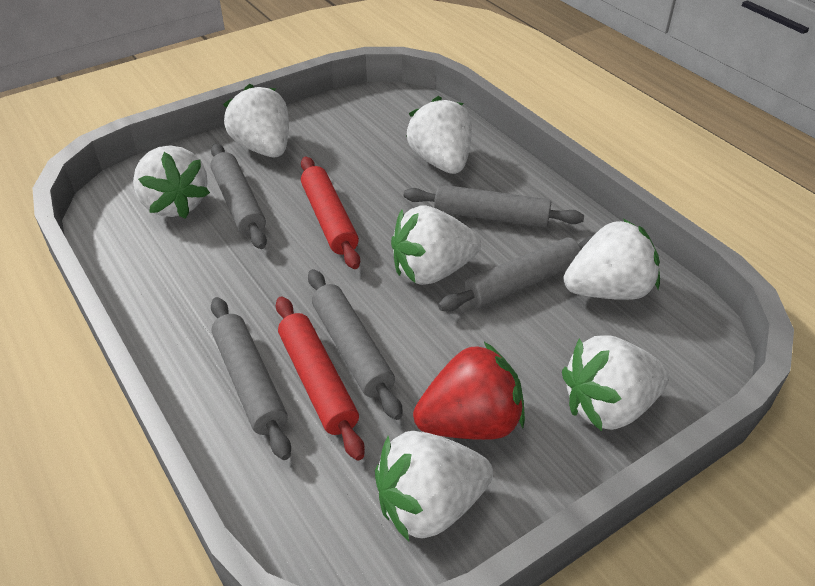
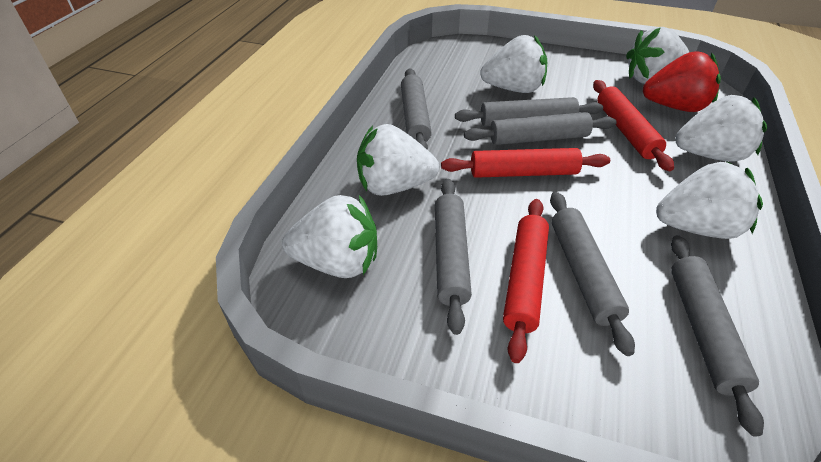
grey rolling pin: [210,144,267,249] [211,297,291,460] [308,269,402,420] [404,184,584,228] [438,235,594,312] = 5 -> [401,68,432,150] [435,179,472,335] [455,97,603,127] [464,112,617,145] [550,192,635,356] [671,235,764,437] = 6
red rolling pin: [276,296,365,461] [301,156,360,269] = 2 -> [441,148,610,178] [503,199,549,363] [593,80,674,171] = 3
white strawberry: [133,145,210,219] [223,84,289,157] [375,431,493,542] [391,205,481,285] [407,96,472,174] [562,335,669,431] [564,219,660,300] = 7 -> [282,195,377,278] [357,124,439,196] [480,35,547,93] [626,27,689,84] [656,162,763,239] [675,95,767,162] = 6

